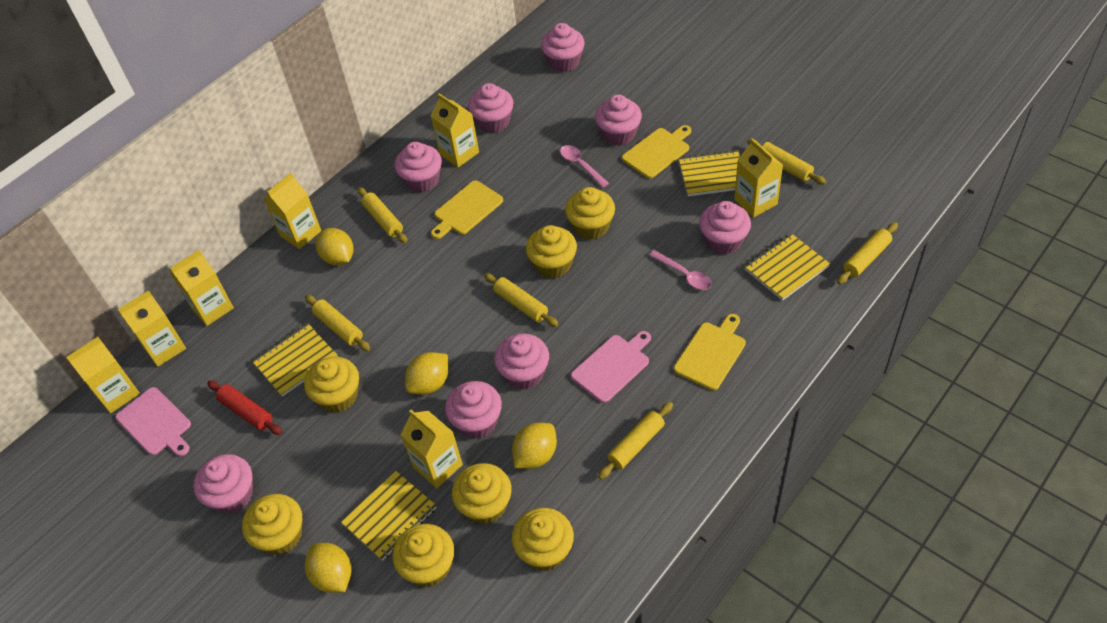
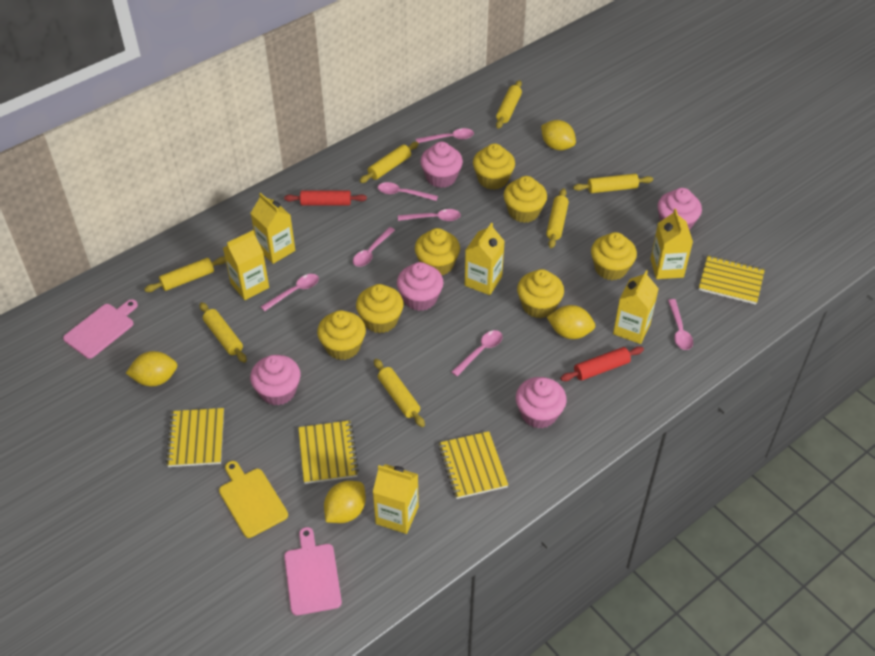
pink cupcake: [193,454,253,514] [395,142,442,193] [445,381,502,439] [468,83,513,133] [494,333,549,390] [541,23,584,72] [595,95,642,146] [699,201,751,254] = 8 -> [250,355,300,406] [397,262,444,311] [420,142,463,188] [516,377,567,428] [658,188,702,230] = 5
pink spoon: [560,145,609,187] [650,250,712,290] = 2 -> [261,274,319,311] [353,227,395,267] [378,182,438,201] [398,209,461,221] [416,128,474,143] [451,330,503,376] [668,299,693,350] = 7
red rolling pin: [207,381,282,435] = 1 -> [284,190,367,206] [560,346,644,381] = 2
yellow carton: [66,337,140,413] [118,291,186,367] [170,250,234,326] [264,173,321,249] [401,410,463,488] [431,93,479,168] [734,138,783,218] = 7 -> [223,230,269,300] [251,193,295,264] [373,464,419,534] [465,223,505,295] [613,270,659,344] [650,209,693,279] = 6
yellow cutting board: [431,181,503,239] [622,125,691,178] [674,314,746,390] = 3 -> [219,461,288,538] = 1
yellow rolling pin: [305,295,370,351] [358,187,407,243] [484,273,559,327] [598,402,673,479] [748,139,826,185] [837,222,898,284] = 6 -> [144,256,226,292] [200,302,247,363] [359,142,419,183] [374,359,425,427] [496,80,522,129] [546,188,569,248] [573,174,653,193] = 7

